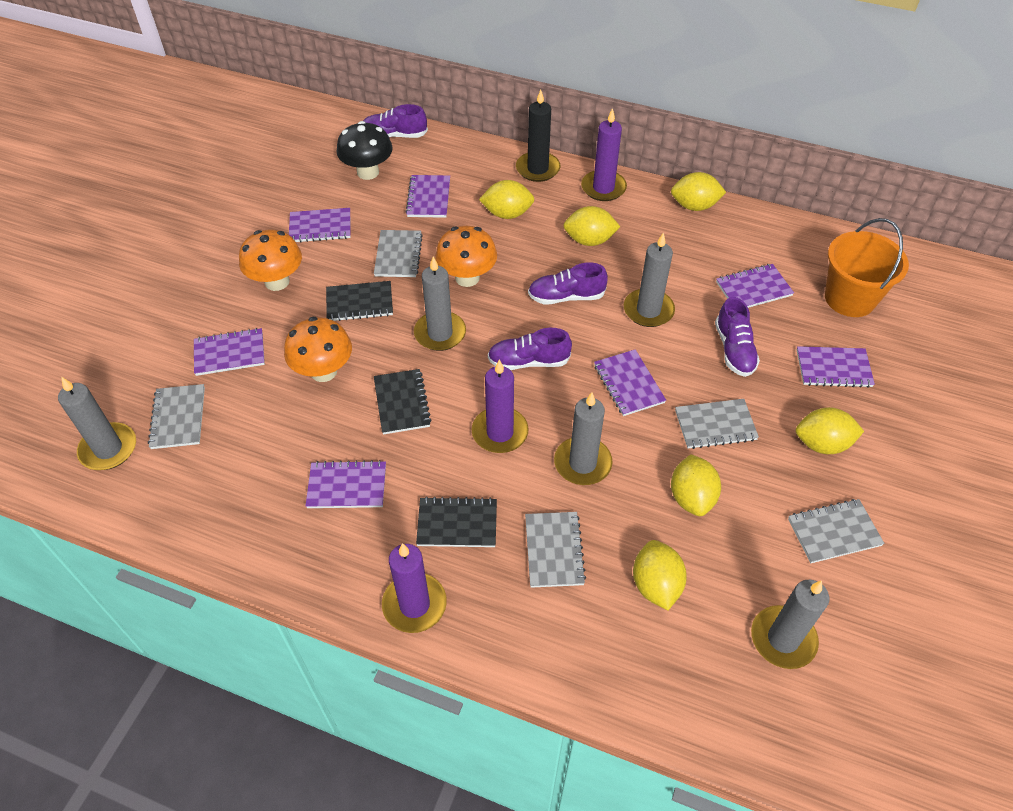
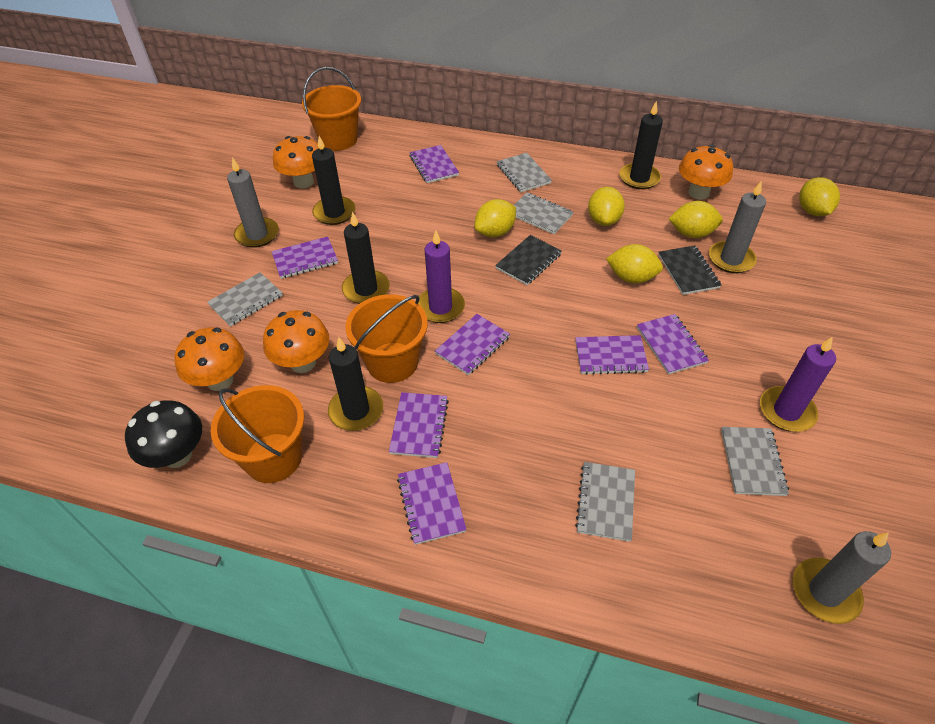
black candle: [516,90,560,182] = 1 -> [312,136,356,225] [328,337,383,431] [342,212,390,304] [619,101,663,189] = 4
black notebook: [326,281,393,321] [374,369,431,435] [416,497,497,547] = 3 -> [495,235,562,285] [658,245,721,295] = 2
grey candle: [58,377,136,470] [414,256,466,351] [554,392,613,485] [624,232,675,327] [751,580,829,669] = 5 -> [227,157,279,248] [709,181,766,273] [793,531,891,624] = 3
orange bucket: [825,218,909,317] = 1 -> [211,385,304,483] [302,67,361,151] [346,294,428,383] = 3
orange mushroom: [239,229,302,291] [284,317,352,382] [435,226,497,287] = 3 -> [174,327,244,391] [263,310,329,373] [273,136,319,189] [679,145,733,200] = 4
purple candle: [382,543,447,633] [472,359,529,453] [581,108,627,201] = 3 -> [418,231,465,323] [760,336,836,432] = 2
purple shoe: [363,104,428,138] [488,328,572,370] [528,263,608,305] [715,297,760,377] = 4 -> none = 0
yellow lemon: [479,180,535,219] [563,206,620,246] [633,540,687,610] [671,172,726,211] [671,454,721,516] [796,407,864,454] = 6 -> [475,199,516,237] [588,187,625,226] [606,244,663,283] [669,201,723,238] [799,177,840,216] = 5

